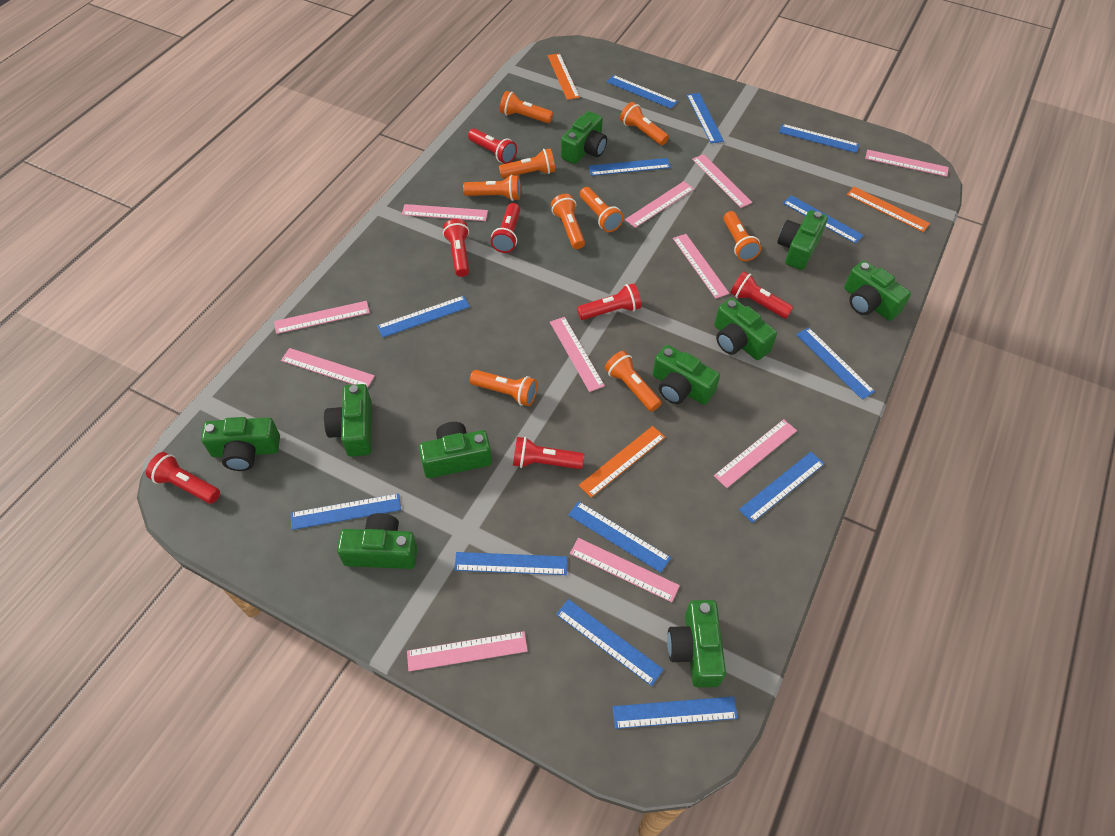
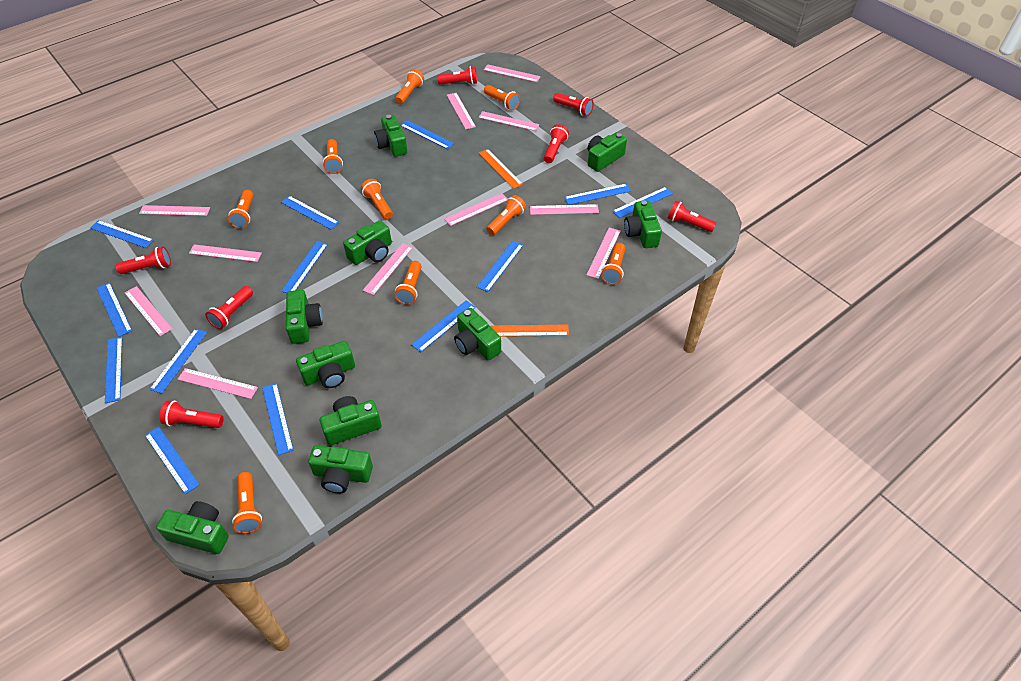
orange ruler: [548,53,580,100] [579,426,665,498] [847,187,930,232] = 3 -> [479,149,523,189] [491,325,569,337] = 2

